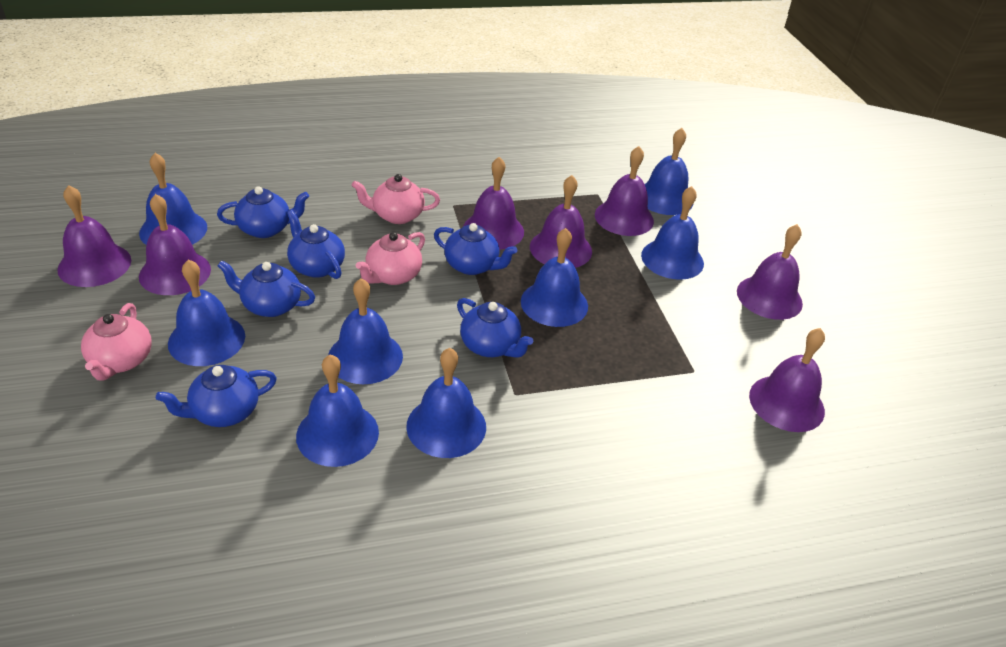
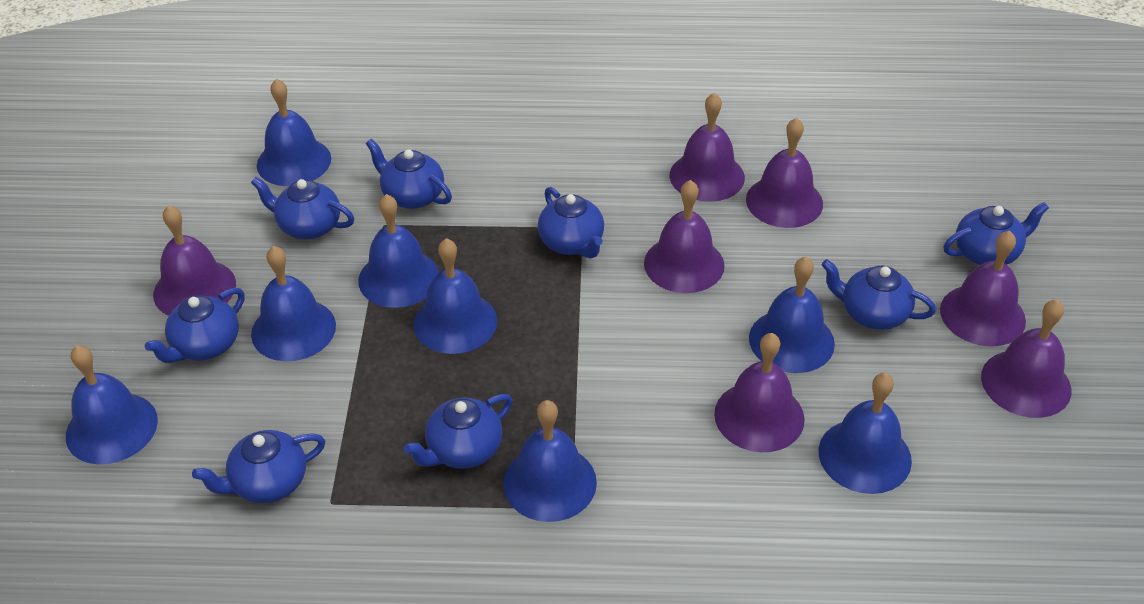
blue teapot: [156,365,277,427] [217,186,309,238] [217,260,315,317] [287,210,345,279] [434,223,517,275] [457,298,533,358] = 6 -> [145,288,245,363] [192,430,325,503] [251,177,354,239] [366,139,452,209] [404,394,513,469] [538,187,604,259] [822,259,936,330] [944,202,1049,265] = 8
pink teapot: [81,303,152,381] [352,174,440,224] [356,232,425,285] = 3 -> none = 0

